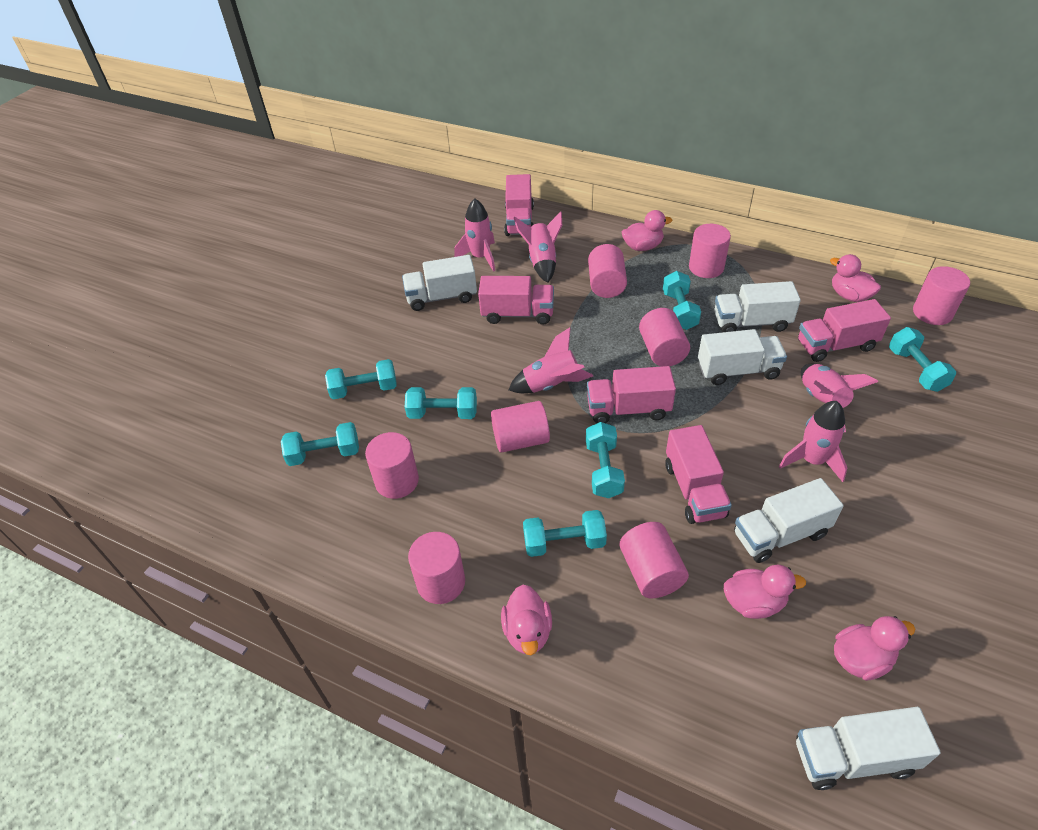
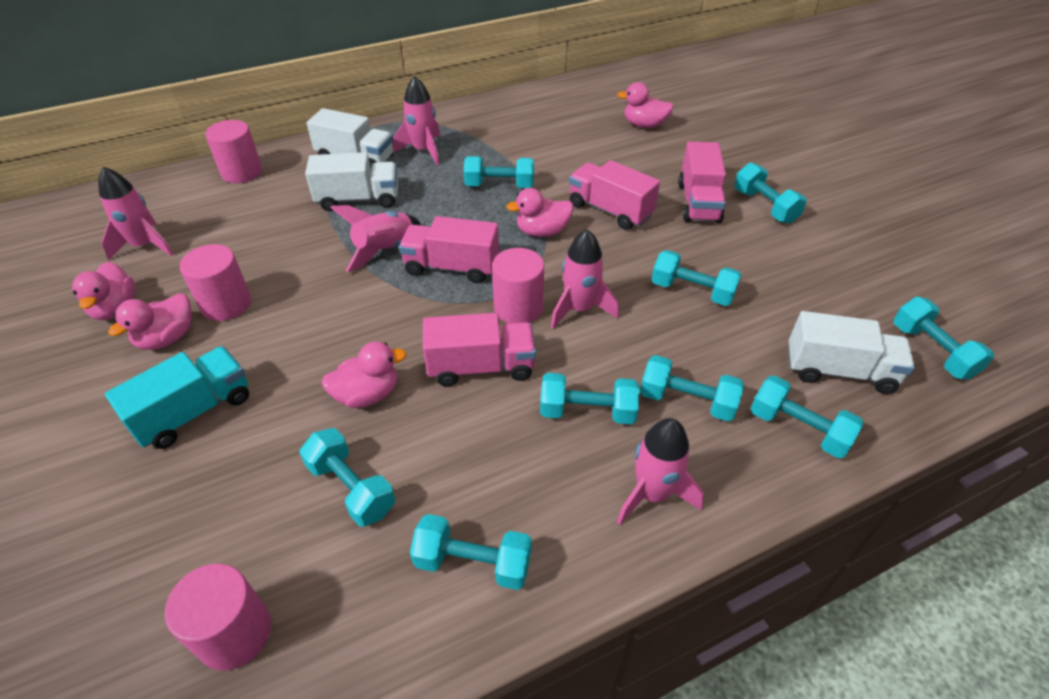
pink cylinder: [365,432,419,499] [408,532,465,604] [491,401,550,453] [588,244,627,298] [620,522,689,599] [639,308,690,366] [689,224,731,278] [913,266,970,325] = 8 -> [165,564,271,670] [180,244,251,321] [205,120,262,183] [492,248,544,323] = 4
pink truck: [478,276,554,325] [504,174,534,236] [587,366,676,423] [665,425,732,524] [798,299,891,362] = 5 -> [399,216,499,283] [423,313,536,386] [569,160,660,230] [678,141,726,223] = 4
turquoise dumbbell: [281,422,359,466] [325,359,397,399] [405,387,477,419] [523,510,607,557] [586,422,625,498] [663,271,701,330] [889,327,956,392] = 7 -> [299,428,395,527] [410,514,532,590] [463,156,534,188] [540,373,640,424] [640,355,744,421] [652,250,741,306] [734,163,807,224] [751,376,864,458] [894,297,994,380] = 9
turquoise truck: none = 0 -> [105,346,249,449] = 1
white truck: [402,255,477,311] [698,329,787,385] [714,281,801,332] [734,478,843,563] [796,707,941,790] = 5 -> [305,152,398,211] [306,108,394,170] [788,311,915,394] = 3

